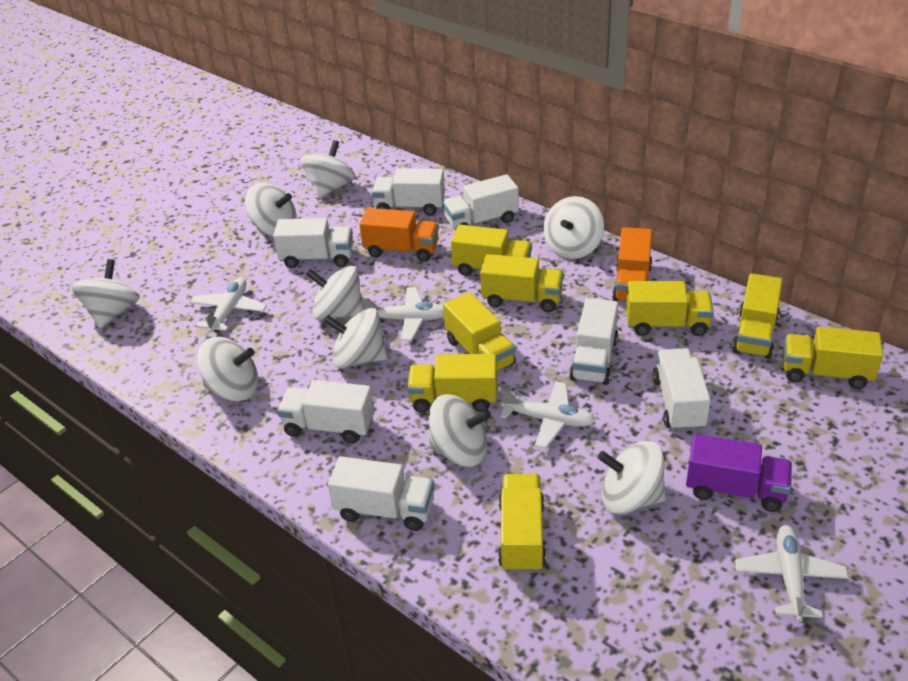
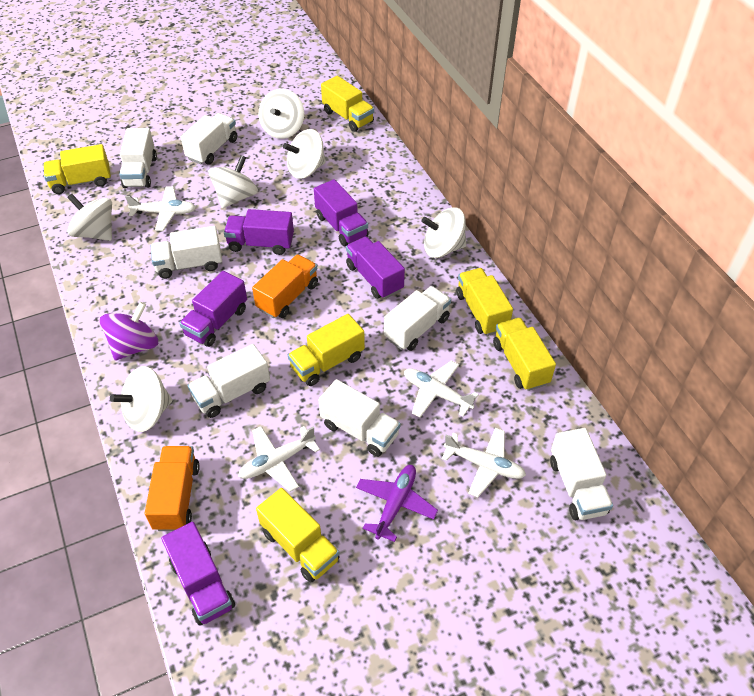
purple plane: none = 0 -> [356,465,438,542] = 1
purple spinning top: none = 0 -> [100,302,158,361] = 1
purple truck: [686,434,792,512] = 1 -> [161,522,235,626] [179,271,247,347] [224,209,294,255] [314,179,369,246] [346,237,405,299] = 5
white spinning top: [71,259,140,328] [197,337,258,401] [245,183,297,237] [301,140,355,198] [306,266,364,320] [324,308,387,368] [427,394,491,467] [543,196,604,259] [598,441,666,514] = 9 -> [67,194,112,241] [110,366,172,432] [209,155,258,208] [259,89,304,139] [283,129,326,179] [421,207,466,258] = 6
yellow truck: [407,354,497,413] [443,292,516,371] [451,224,532,276] [480,254,564,312] [498,474,546,573] [626,281,714,336] [732,273,783,359] [783,327,883,389] = 8 -> [43,144,111,194] [256,488,340,582] [288,314,365,386] [321,76,374,132] [456,268,513,336] [493,318,556,391] = 6

